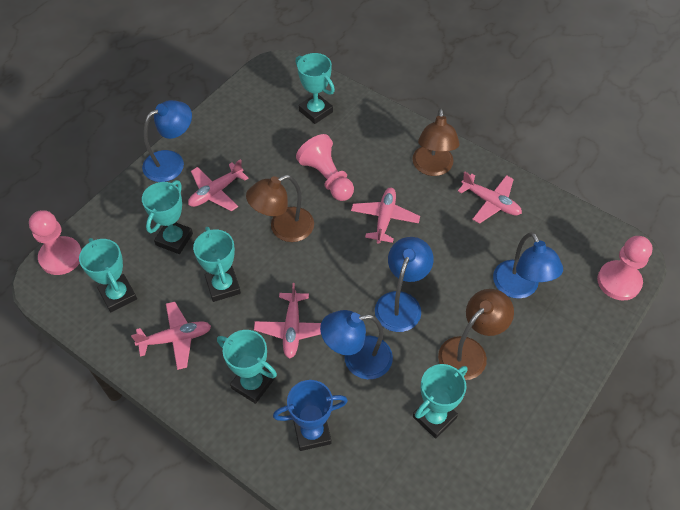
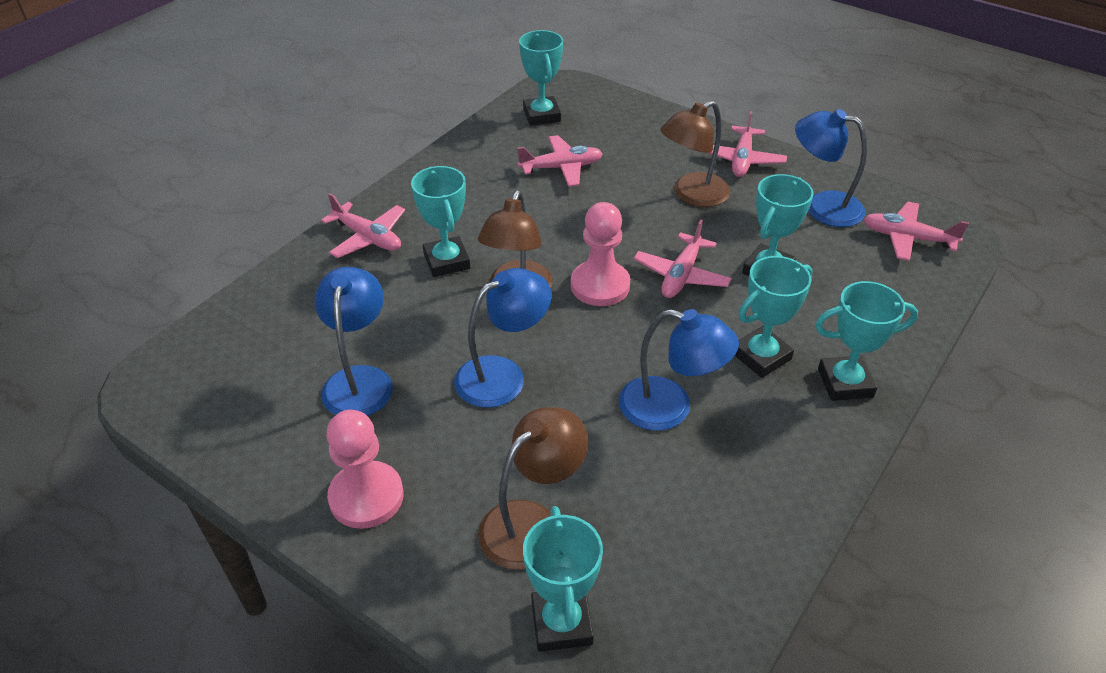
blue trophy: [273,380,348,451] = 1 -> none = 0
pink pawn: [29,210,82,275] [296,134,354,201] [597,236,653,300] = 3 -> [326,410,404,529] [571,202,630,306] = 2

